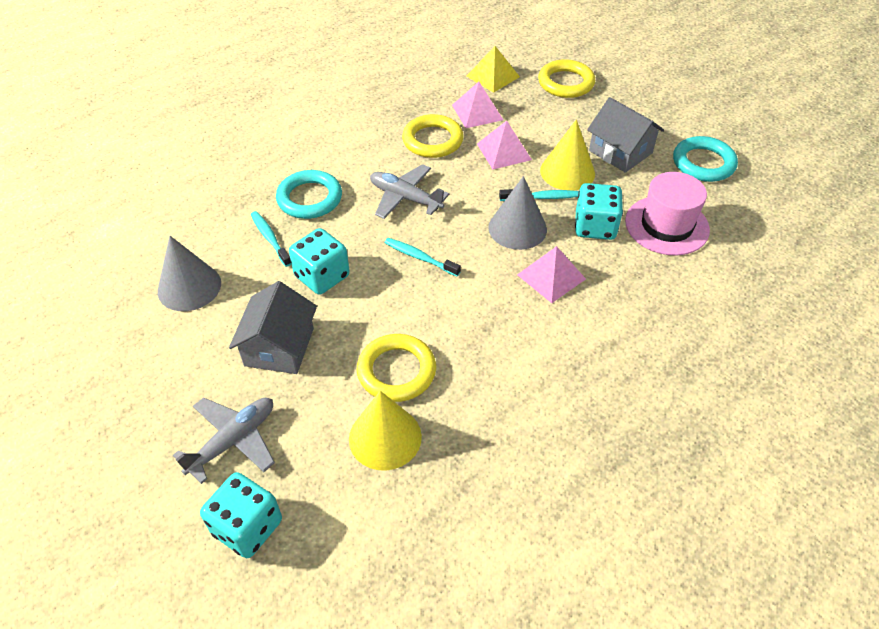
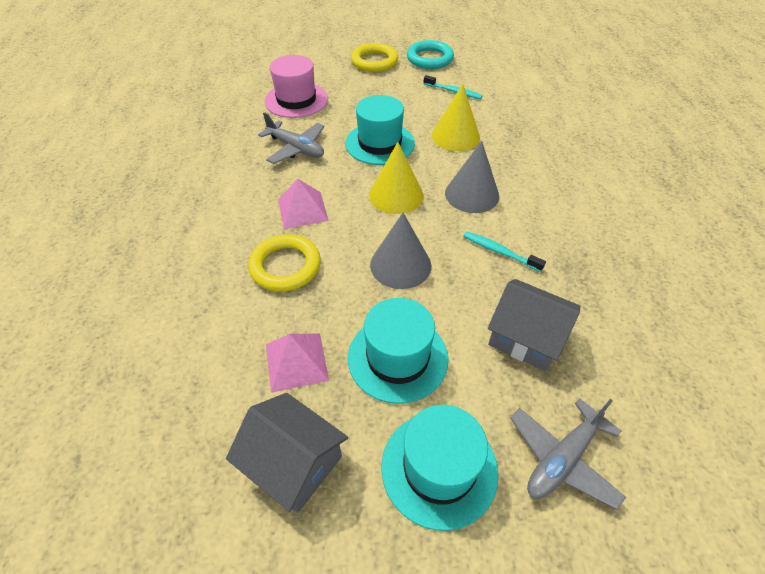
pink pyramid: [452,82,503,128] [477,121,532,169] [517,246,586,303] = 3 -> [266,333,329,393] [278,179,329,229] = 2
turquoise dice: [200,472,282,558] [289,228,350,295] [575,183,623,240] = 3 -> none = 0
turquoise hat: none = 0 -> [345,95,415,165] [348,298,448,404] [381,405,499,531] = 3
turquoise ring: [276,170,342,219] [673,136,738,182] = 2 -> [407,40,454,69] = 1
turquoise toothbrush: [251,211,291,267] [385,238,461,276] [499,189,579,201] = 3 -> [423,75,483,99] [463,231,546,272] = 2
yellow pyramid: [467,46,520,93] = 1 -> none = 0
yellow ring: [357,334,436,402] [402,114,464,158] [538,59,595,98] = 3 -> [248,234,321,292] [351,43,398,72] = 2

